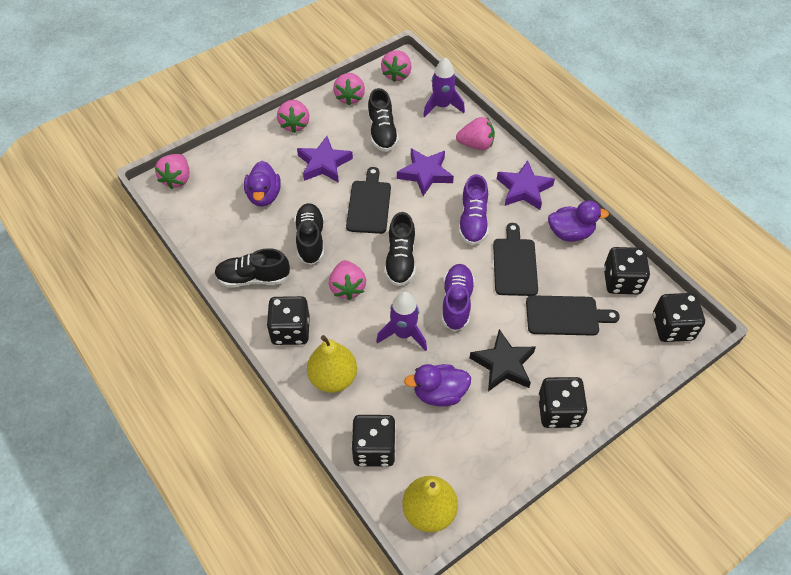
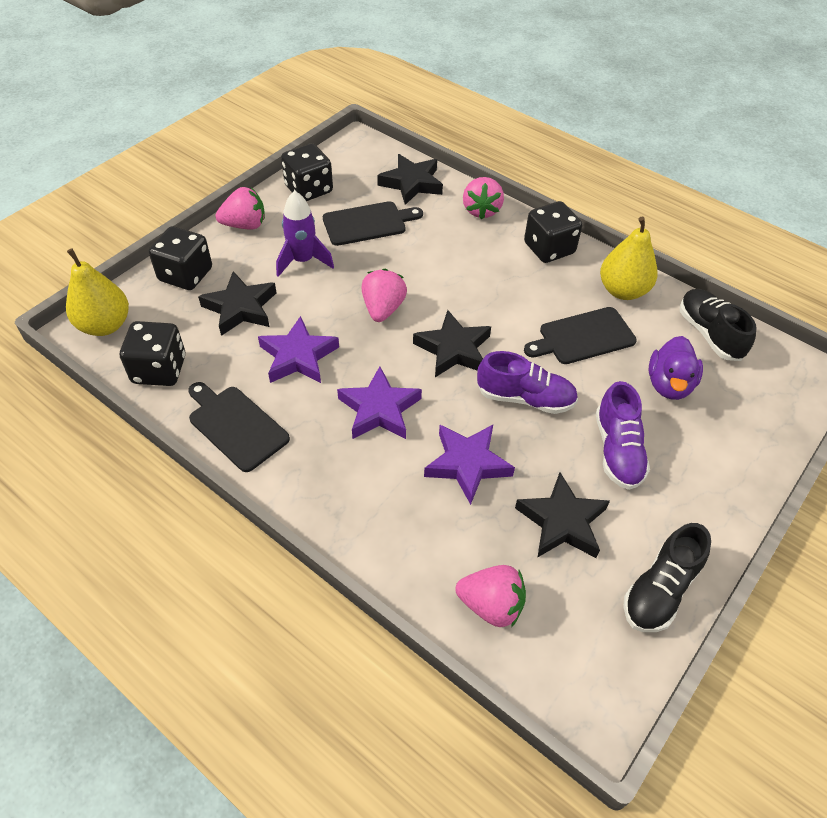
black dice: [267,296,310,345] [351,415,396,467] [538,377,587,428] [604,247,650,294] [653,293,705,342] = 5 -> [120,321,185,386] [149,226,212,290] [281,143,333,201] [524,201,582,263] = 4
black shoe: [214,248,290,288] [294,203,324,265] [368,88,399,152] [384,212,416,286] = 4 -> [623,523,711,632] [680,289,757,361] = 2
black star: [470,329,536,392] = 1 -> [198,271,277,336] [377,154,443,205] [413,310,491,377] [515,472,610,558] = 4
pink strawberry: [155,154,189,189] [277,100,309,133] [329,260,366,300] [333,73,365,105] [381,50,412,82] [456,117,495,150] = 6 -> [215,187,265,230] [361,269,407,322] [455,565,526,627] [463,177,504,219] = 4
purple duck: [244,161,281,207] [404,364,471,406] [548,200,609,242] = 3 -> [649,336,703,400] = 1
purple rocket: [376,291,427,351] [423,57,465,118] = 2 -> [276,191,334,277] = 1

